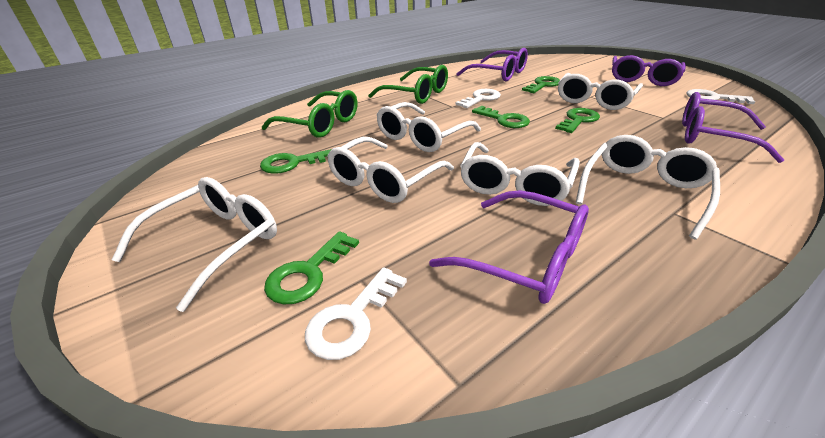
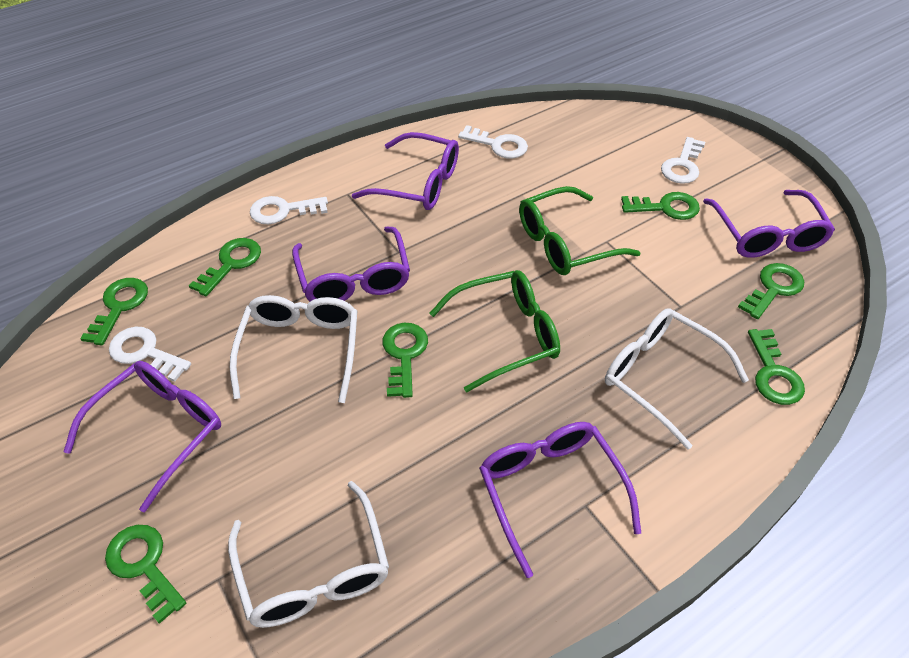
green key: [260,149,332,174] [264,231,359,304] [472,106,530,128] [522,76,560,93] [555,108,600,133] = 5 -> [80,278,148,345] [105,525,186,624] [189,238,261,296] [382,322,428,398] [621,192,700,220] [738,263,804,319] [748,329,805,405] = 7
purple glasses: [429,190,589,304] [456,48,528,81] [612,55,686,86] [682,92,784,163] = 4 -> [63,361,221,513] [292,226,410,302] [352,132,459,210] [479,422,641,578] [703,190,835,258] = 5
white glasses: [112,177,277,312] [327,137,454,203] [377,102,481,152] [460,142,580,206] [558,73,643,110] [576,135,720,239] = 6 -> [228,481,389,628] [230,295,357,403] [605,308,749,450] = 3
white key: [305,267,407,360] [455,89,501,108] [687,89,755,104] = 3 -> [109,327,191,382] [250,196,328,224] [458,125,528,158] [661,137,705,184] = 4

